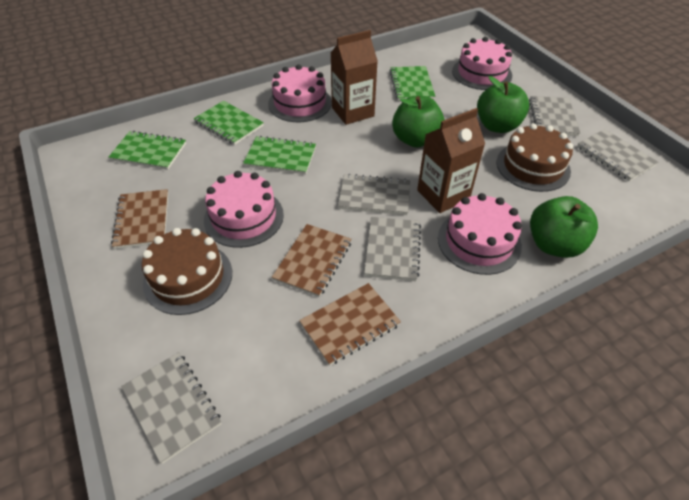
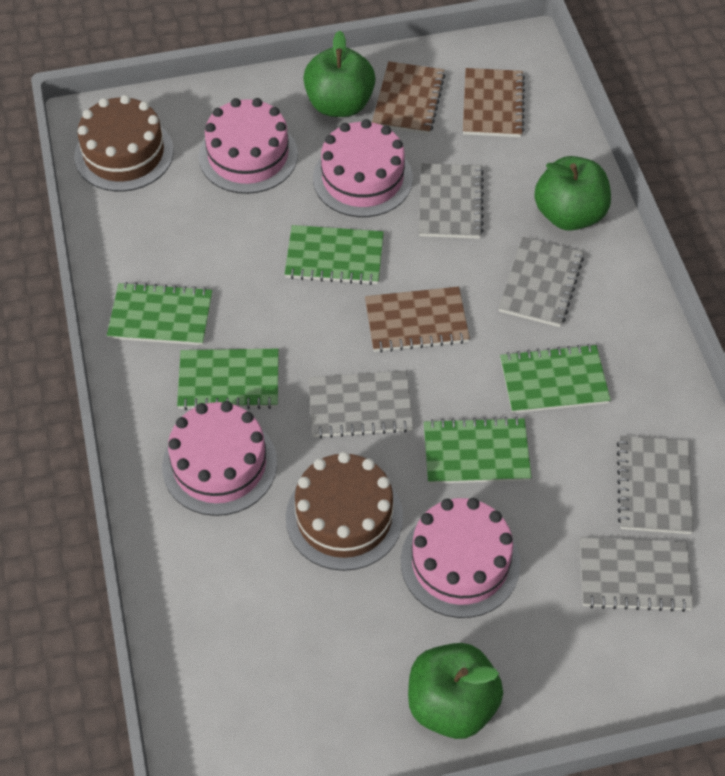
brown carton: [331,30,378,125] [417,108,485,213] = 2 -> none = 0
green notebook: [108,131,186,170] [194,101,264,145] [243,136,316,174] [390,66,435,101] = 4 -> [107,282,212,345] [177,349,279,410] [285,225,384,285] [424,417,532,484] [500,344,611,413] = 5

